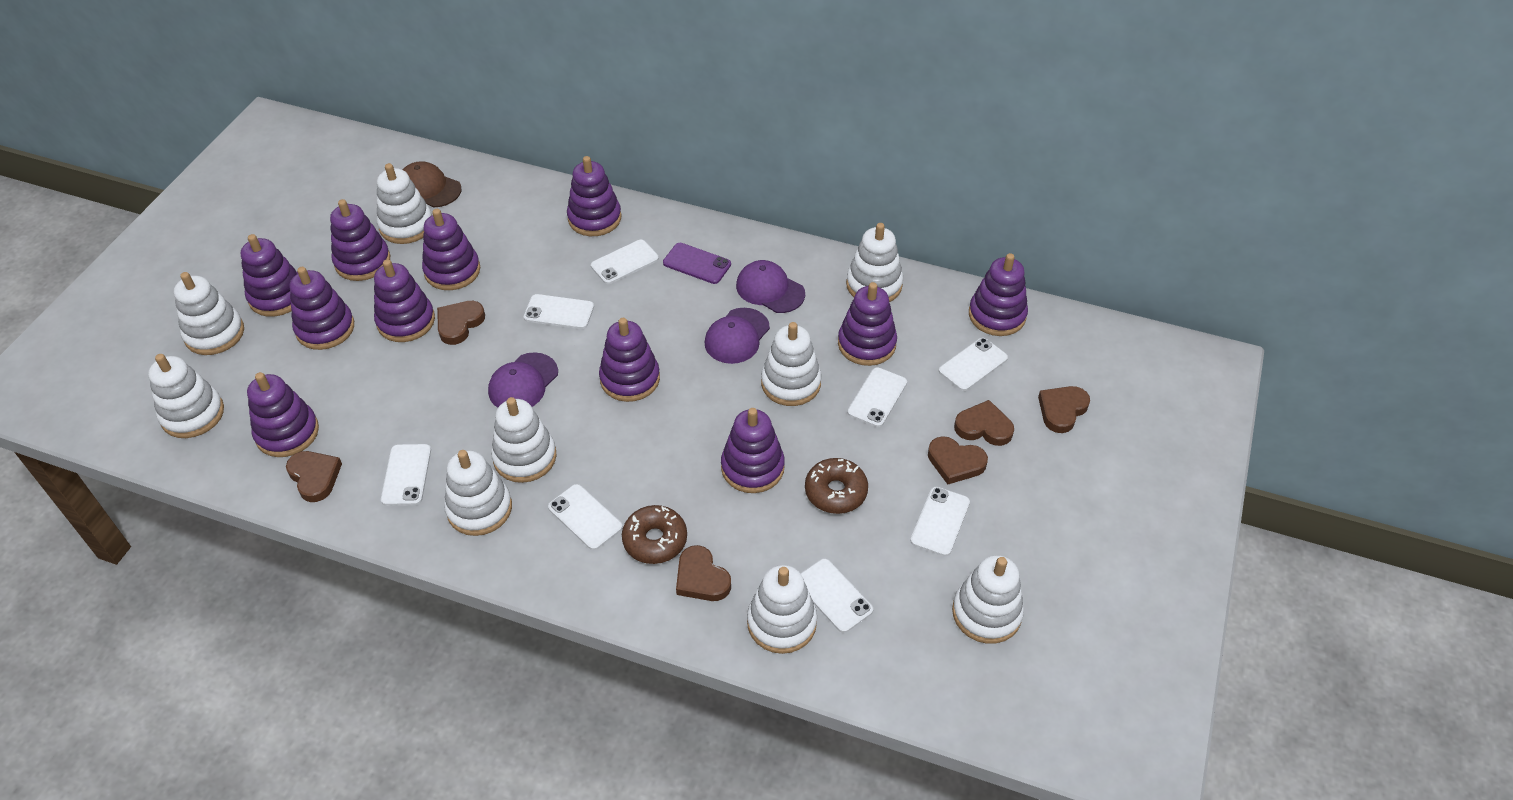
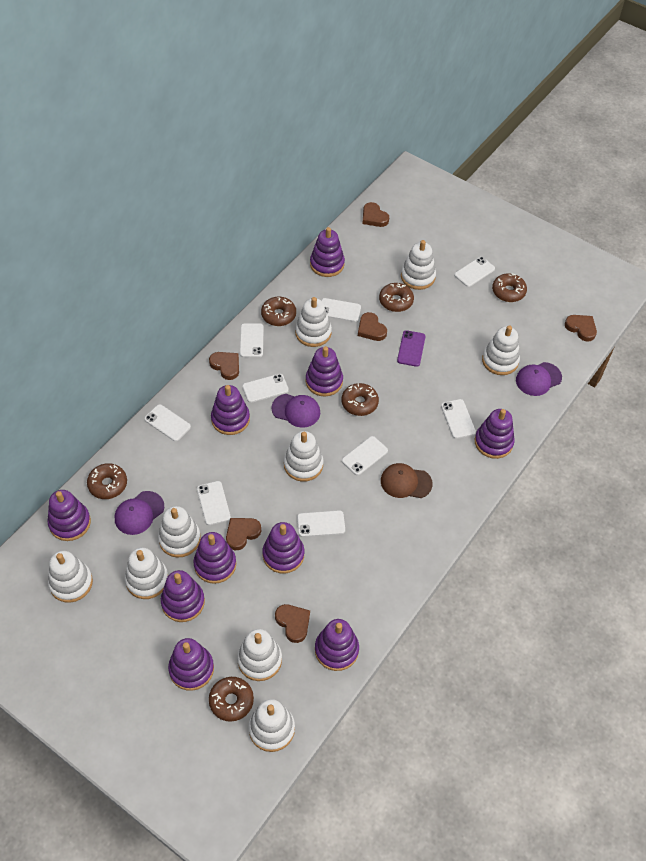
brown donut: [622,505,687,564] [805,458,868,514] = 2 -> [87,463,127,499] [209,677,254,722] [261,297,296,326] [341,383,379,416] [379,283,414,312] [492,273,527,302] = 6
purple stacking toy: [241,234,298,317] [247,372,319,457] [290,267,354,350] [330,199,390,281] [374,259,435,342] [422,209,480,290] [567,156,621,236] [599,318,660,402] [721,408,785,493] [838,282,897,366] [969,253,1028,336] = 11 -> [48,490,91,541] [161,570,205,622] [168,638,214,691] [193,532,236,584] [211,385,250,435] [262,522,304,574] [306,346,343,396] [310,227,345,277] [315,619,359,671] [475,409,515,459] = 10
white phone: [381,444,431,506] [524,294,594,329] [548,484,623,550] [591,240,659,284] [801,559,873,633] [847,367,907,427] [910,487,970,556] [939,338,1008,391] = 8 -> [144,404,191,441] [197,481,231,525] [240,323,264,357] [242,374,289,403] [297,510,345,537] [321,298,361,322] [342,436,388,475] [441,399,476,439] [454,257,495,287] = 9

